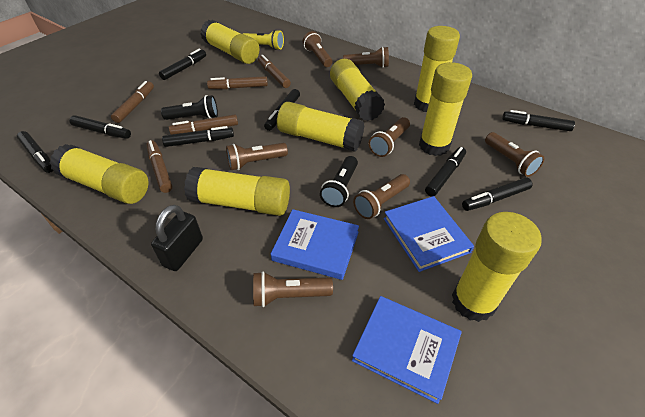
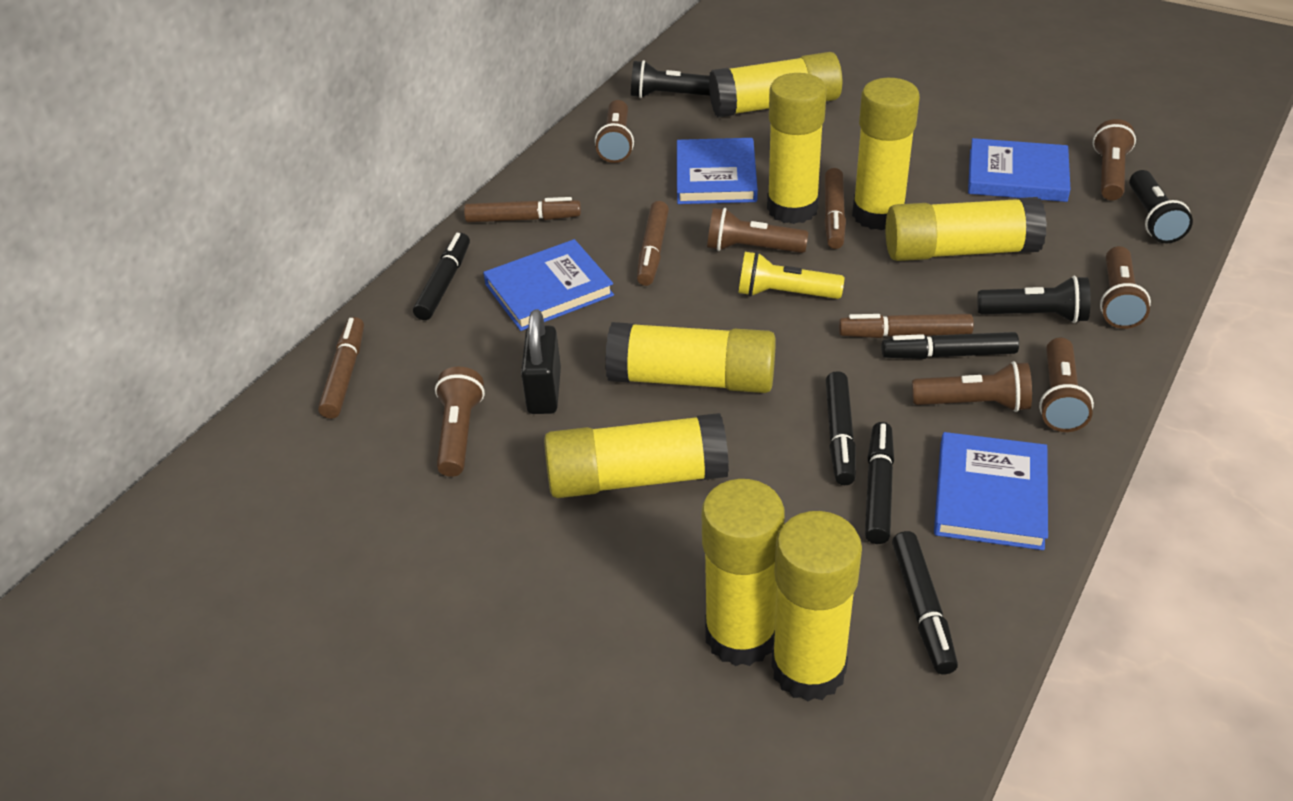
black flashlight: [161,95,218,120] [320,156,358,207] = 2 -> [631,60,710,98] [977,276,1091,323] [1129,170,1193,243] = 3
black marker: [17,131,54,173] [70,115,131,139] [159,48,206,80] [162,126,234,147] [264,89,300,131] [425,147,466,197] [462,177,533,211] [502,110,575,131] = 8 -> [413,233,470,320] [826,371,856,485] [865,422,894,544] [881,332,1019,359] [892,531,958,674] = 5
blue book: [271,209,359,280] [352,296,462,404] [384,196,474,272] = 3 -> [483,239,614,331] [677,138,758,204] [934,432,1048,550] [968,138,1071,202] = 4

